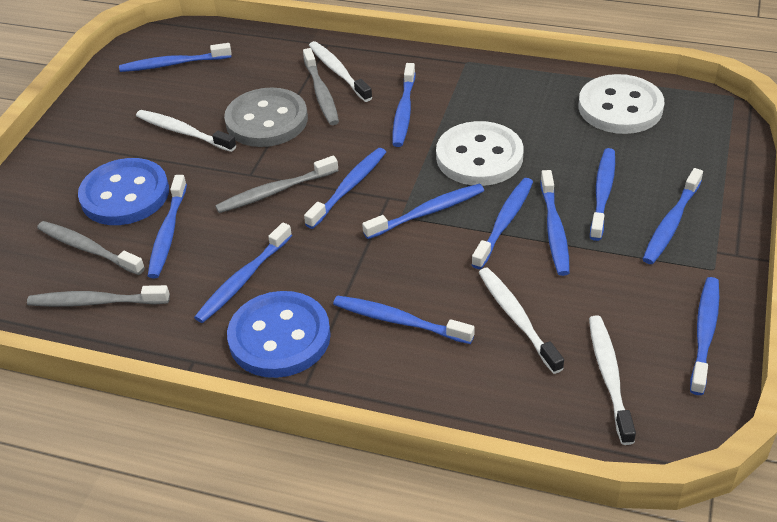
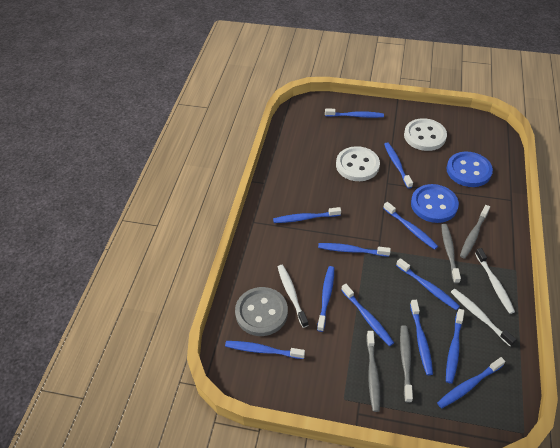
white toothbrush: [136,110,236,152] [309,41,373,102] [479,268,564,374] [589,315,636,445] = 4 -> [278,265,308,328] [451,289,516,347] [475,248,515,314] = 3

